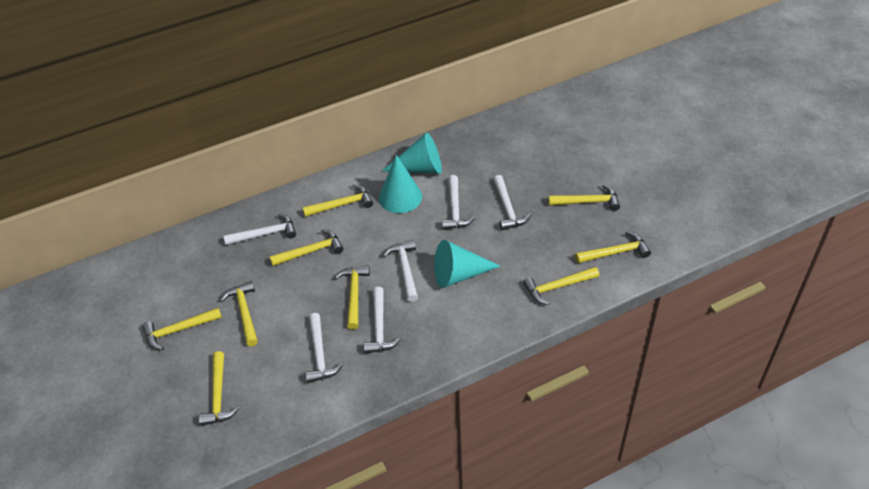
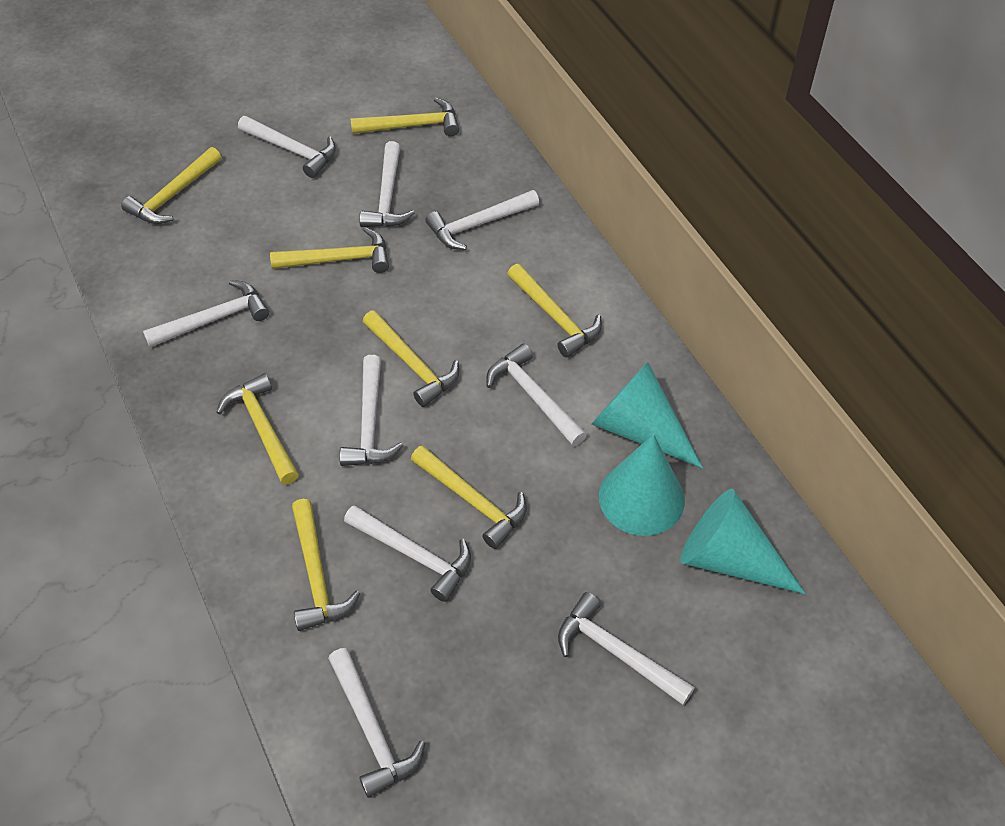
white hammer: [224,213,296,245] [305,313,343,383] [364,287,401,354] [383,240,418,302] [442,175,475,230] [493,175,531,230] = 6 -> [143,280,269,347] [238,116,336,178] [328,648,425,798] [339,355,403,466] [344,505,471,602] [359,141,415,227] [425,190,539,250] [486,344,587,446] [558,592,695,705] = 9
yellow hammer: [142,308,222,350] [199,351,239,426] [220,281,258,347] [269,229,344,266] [302,184,373,217] [334,266,370,330] [523,267,599,305] [548,184,620,211] [575,231,651,263] = 9 -> [121,147,221,224] [216,373,299,485] [270,228,389,273] [292,499,360,631] [351,98,459,137] [363,310,459,407] [411,445,527,549] [507,264,602,358] = 8

